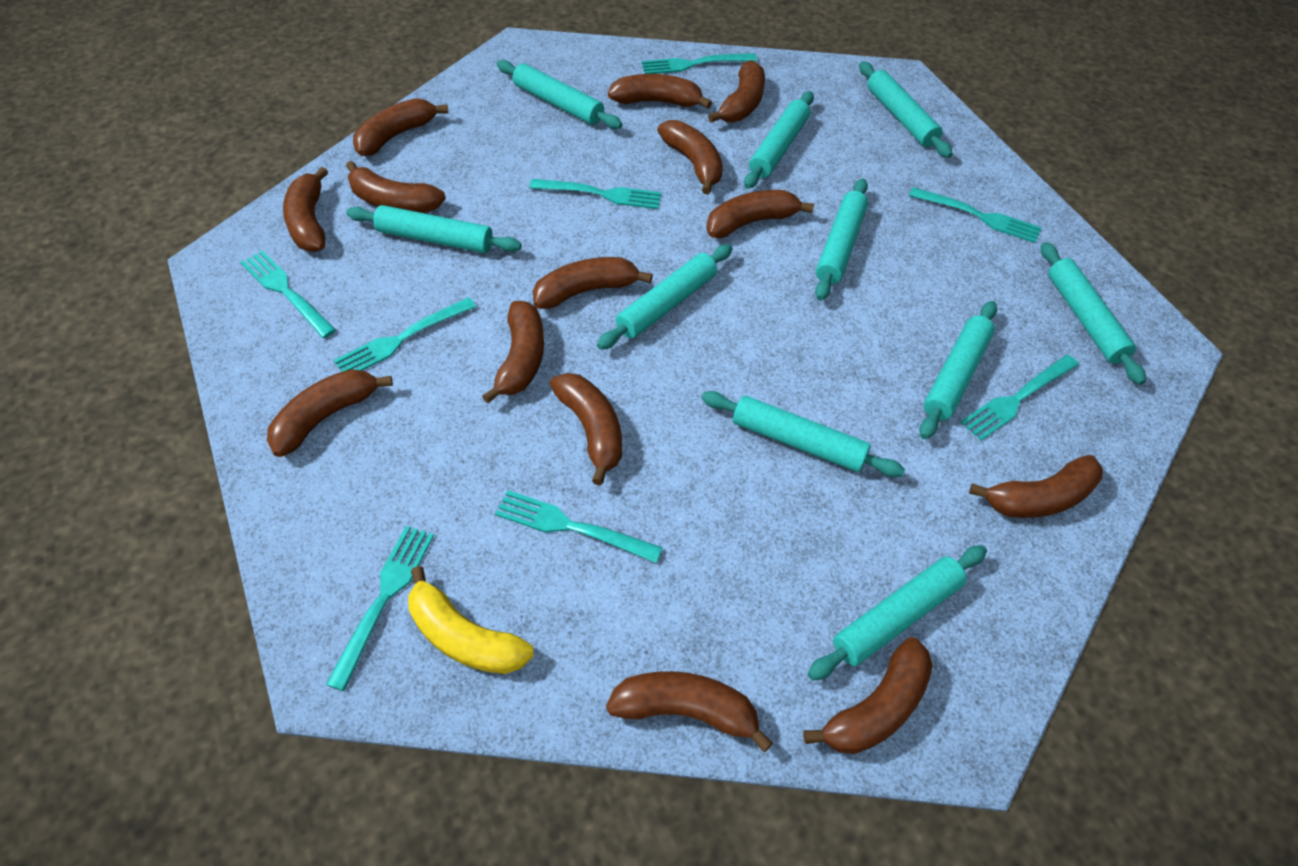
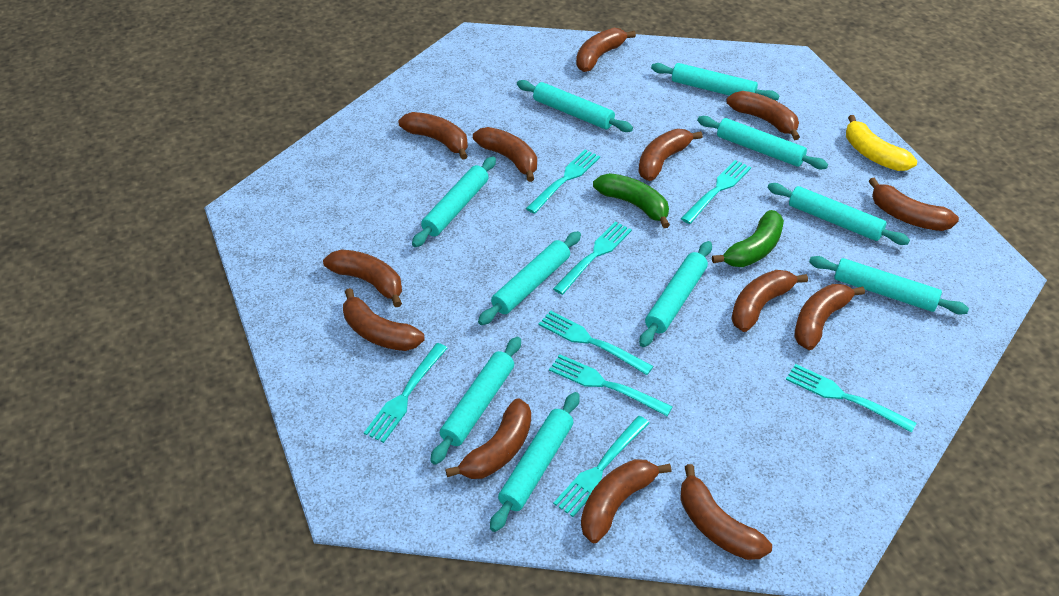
brown banana: [267,369,393,457] [283,167,328,252] [346,161,446,213] [353,98,448,156] [482,301,544,403] [533,257,653,309] [550,373,622,485] [606,671,773,752] [608,74,712,109] [657,120,723,194] [706,190,814,238] [708,60,765,123] [803,637,933,754] [969,455,1103,518] = 14 -> [323,249,402,307] [343,288,425,351] [398,112,468,160] [445,398,531,479] [473,127,537,182] [576,28,636,72] [581,459,672,543] [638,129,703,181] [680,464,772,560] [726,91,800,140] [731,270,808,332] [794,284,865,350] [869,178,959,231] = 13
green banana: none = 0 -> [593,173,670,228] [712,210,784,267] = 2

